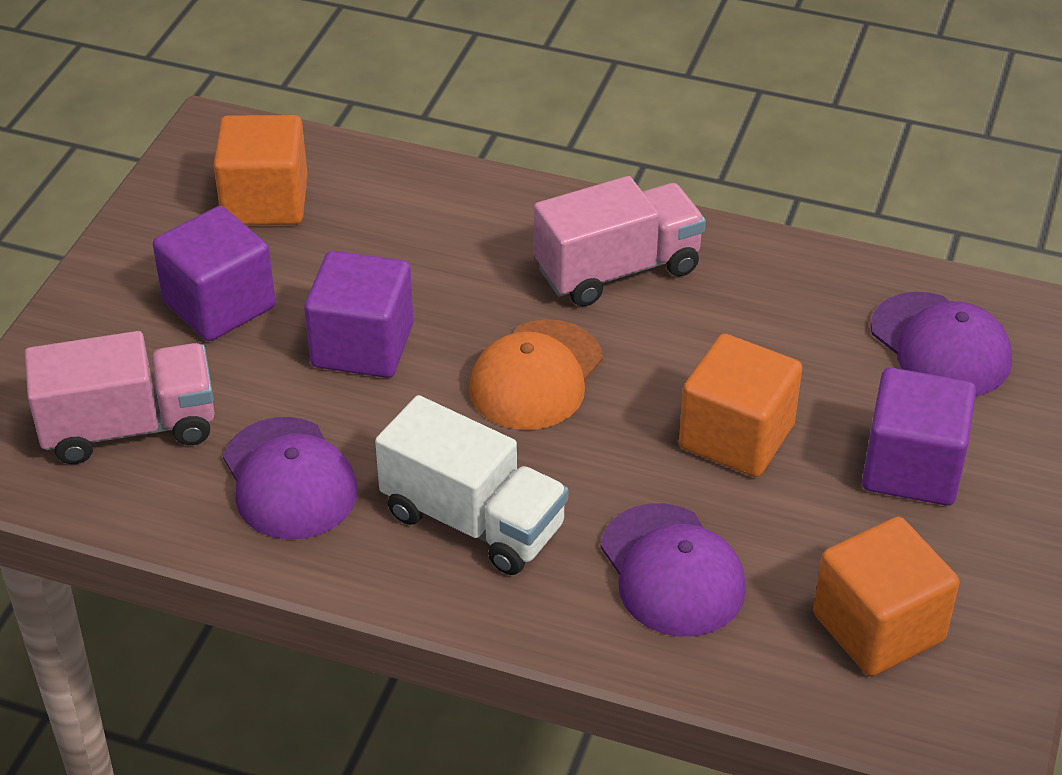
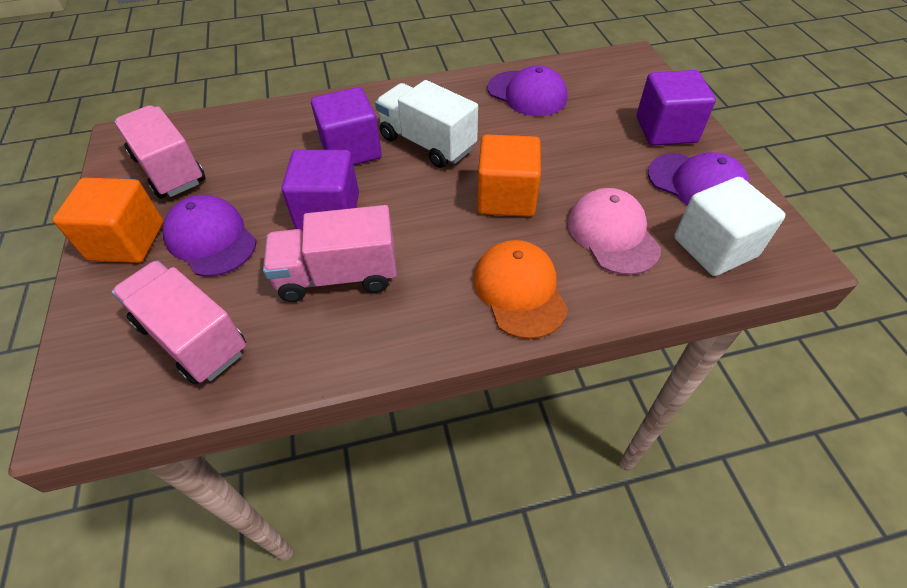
orange cube: [213,115,308,225] [679,334,802,477] [813,517,960,676] = 3 -> [53,178,164,263] [477,134,541,217] = 2
pink cap: none = 0 -> [568,188,661,275] = 1
pink truck: [25,331,215,464] [534,176,706,306] = 2 -> [111,261,246,385] [115,105,205,199] [263,205,397,302] = 3
white cube: none = 0 -> [674,177,785,276] = 1

